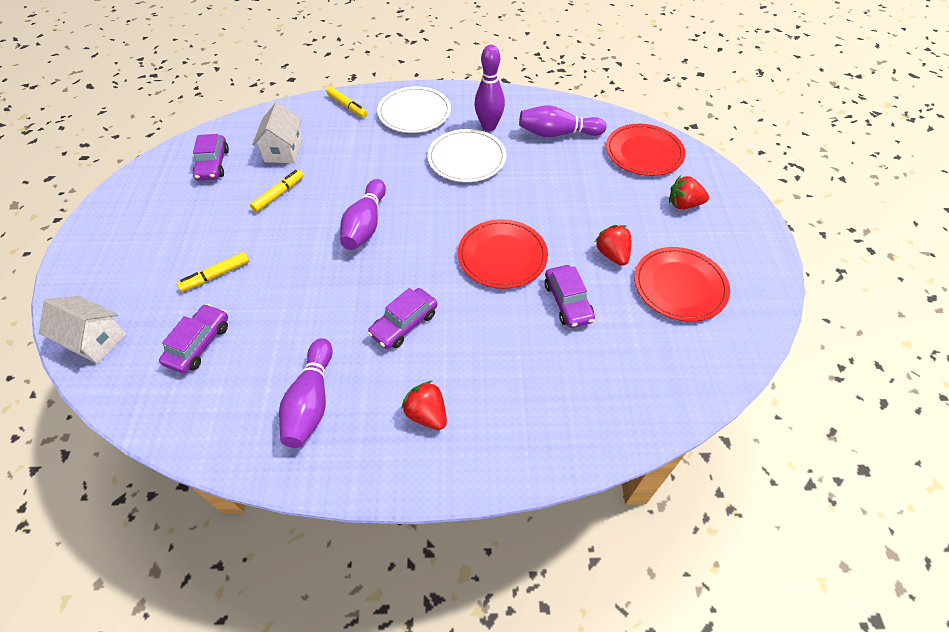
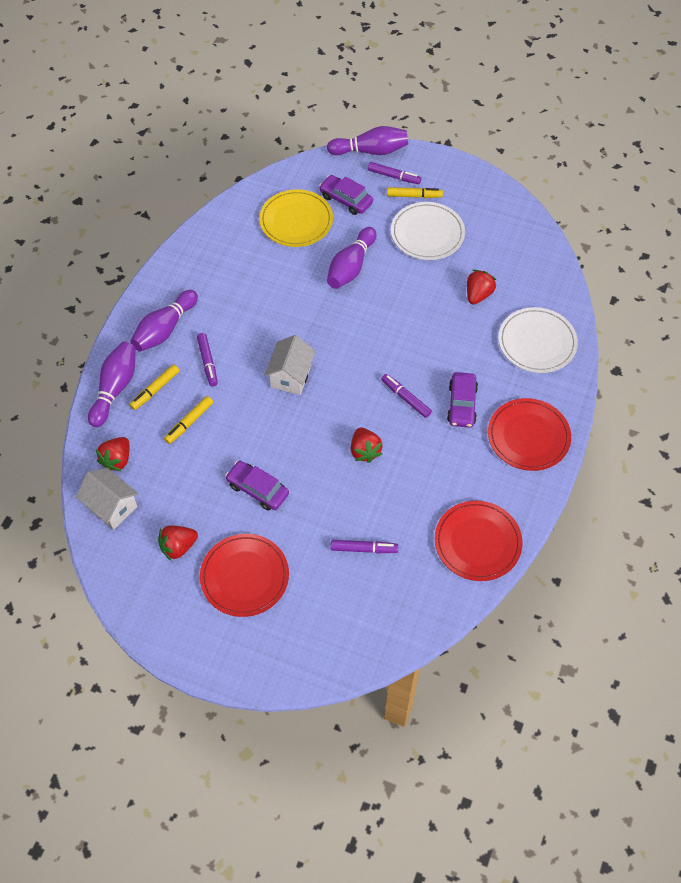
purple car: [159,304,228,374] [193,134,229,181] [368,288,438,349] [545,265,595,328] = 4 -> [225,461,289,511] [319,175,373,215] [447,372,478,428] = 3
purple marker: none = 0 -> [197,333,218,387] [331,540,398,553] [368,162,422,184] [381,374,432,418] = 4
red strawberry: [401,381,447,430] [595,225,631,266] [669,175,709,209] = 3 -> [96,437,130,471] [158,525,198,561] [351,427,383,463] [467,270,496,304] = 4
yellow plate: none = 0 -> [259,189,333,247] = 1

